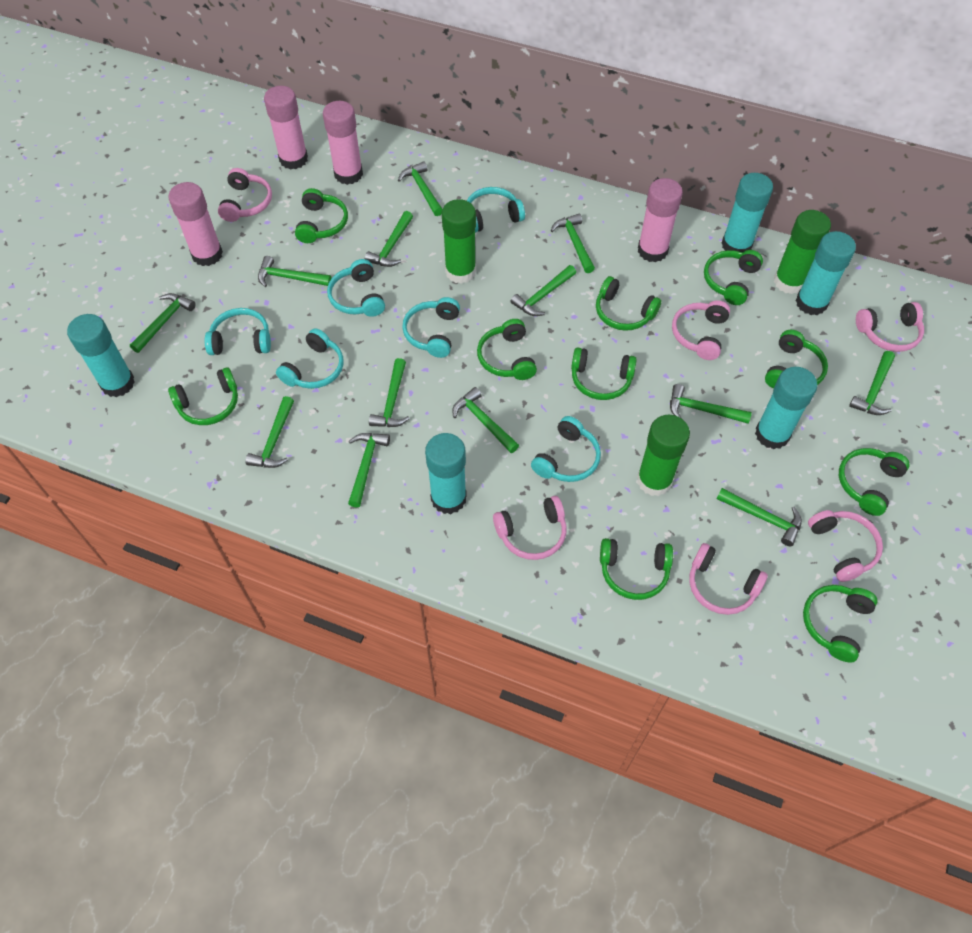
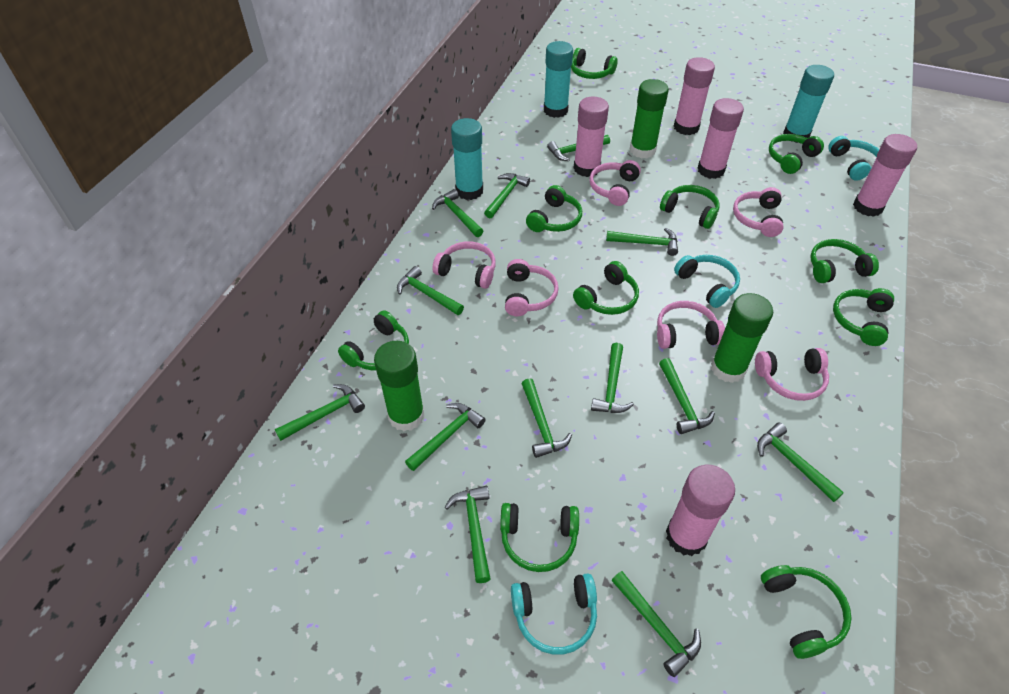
pink glue stick: [168,182,223,266] [264,86,308,170] [323,101,363,185] [638,178,683,262] = 4 -> [573,97,609,177] [666,465,735,556] [674,57,715,135] [697,98,744,179] [853,134,917,217] = 5
turquoise glue stick: [67,314,135,397] [425,433,467,514] [722,173,773,253] [755,367,817,449] [796,231,856,315] = 5 -> [451,118,483,200] [544,41,573,118] [783,65,834,143] = 3
turquoise headphones: [205,308,271,355] [276,328,344,389] [327,259,385,317] [402,297,460,358] [467,187,525,233] [531,416,601,482] = 6 -> [511,573,597,655] [674,255,740,308] [828,136,879,181] = 3

